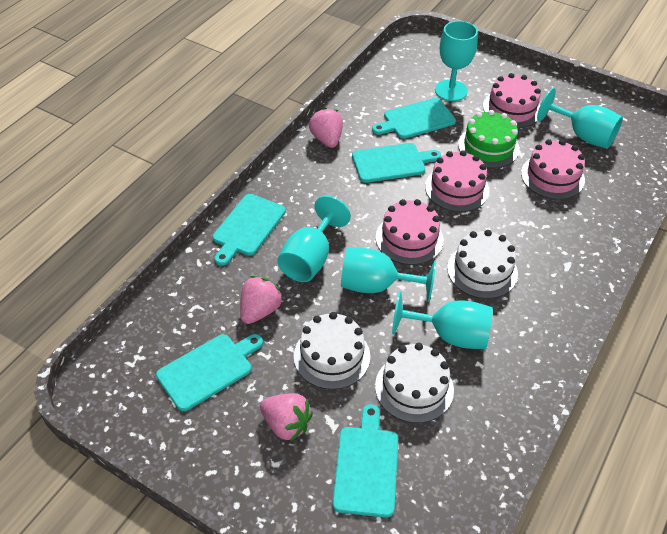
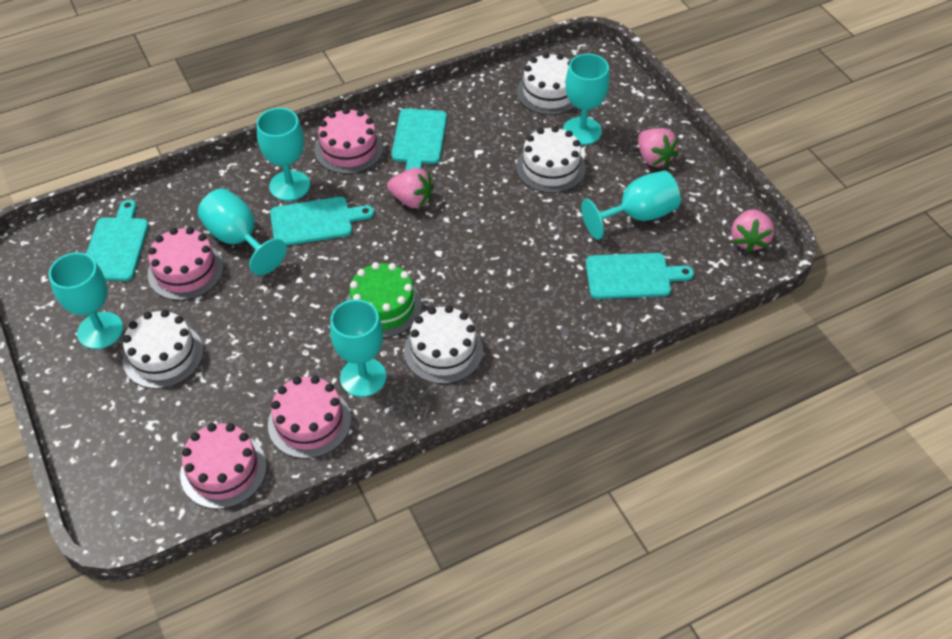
turquoise cutting board: [156,334,263,411] [213,194,286,266] [332,404,398,518] [352,143,441,183] [372,98,456,139] = 5 -> [86,200,149,281] [270,197,374,246] [391,108,447,171] [586,253,694,299] = 4
turquoise goblet: [277,196,351,282] [341,247,436,302] [392,291,493,349] [435,21,478,101] [537,88,623,149] = 5 -> [49,253,123,349] [198,188,287,275] [257,108,310,201] [330,299,386,397] [563,54,610,145] [581,171,681,240] = 6
white cake: [294,312,370,390] [375,343,454,423] [447,230,518,299] = 3 -> [123,310,204,389] [404,305,483,384] [516,126,586,193] [517,53,575,115] = 4

